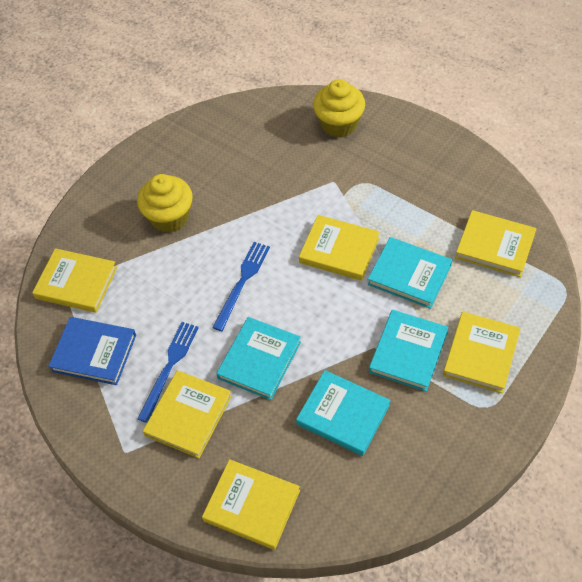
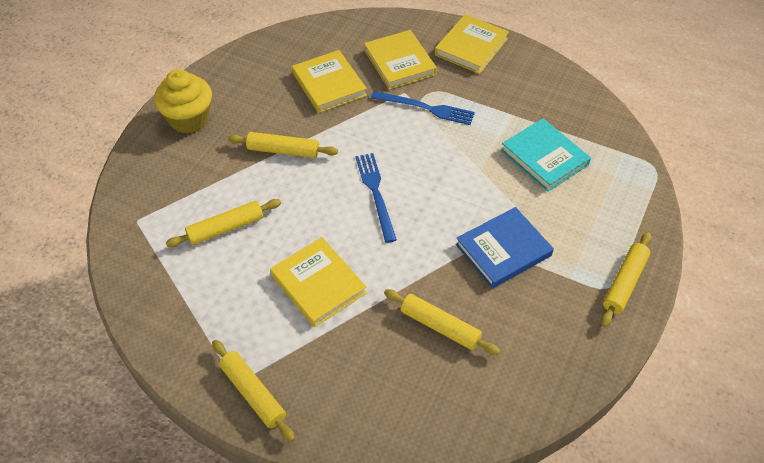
turquoise book: [216,317,301,400] [296,370,390,456] [368,237,452,309] [369,310,449,392] = 4 -> [501,118,591,192] = 1
yellow book: [32,248,117,313] [143,370,232,458] [202,459,300,550] [299,215,380,281] [443,312,521,393] [455,210,537,277] = 6 -> [270,237,367,327] [292,50,367,113] [364,30,437,90] [435,14,509,74] = 4
yellow cupcake: [137,174,193,233] [313,79,365,138] = 2 -> [154,69,212,133] = 1
yellow rolling pin: none = 0 -> [166,199,281,247] [212,340,295,442] [228,132,338,158] [384,289,500,355] [601,232,652,327] = 5

